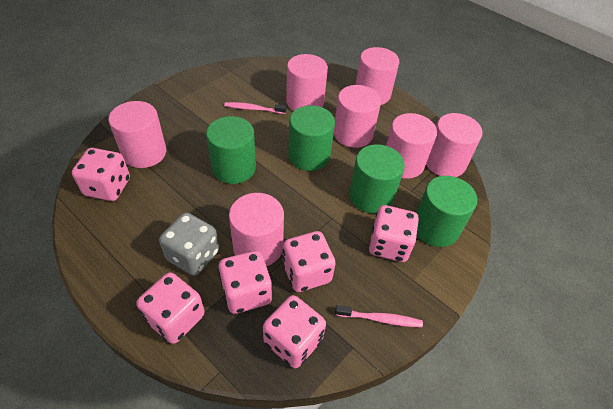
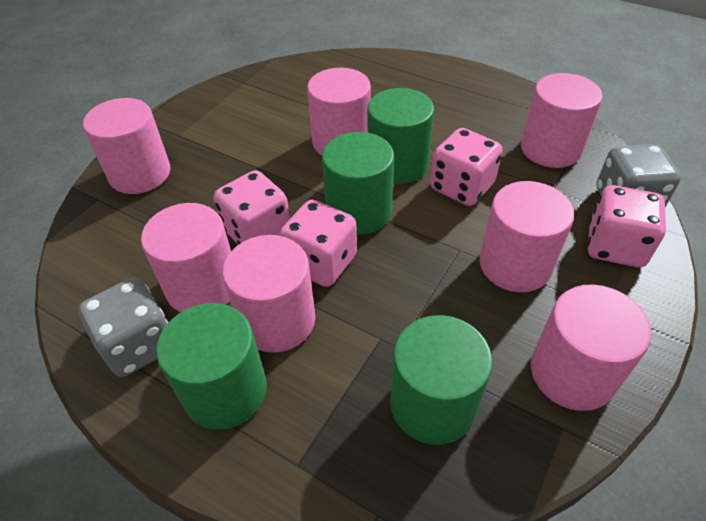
grey dice: [159,213,219,276] = 1 -> [78,277,168,377] [596,144,681,207] = 2
pink dice: [72,148,130,201] [137,272,204,344] [218,251,272,314] [263,295,326,368] [282,231,336,292] [369,205,419,262] = 6 -> [214,170,290,245] [279,200,357,287] [430,128,502,206] [587,185,666,267] = 4
pink toothbrush: [224,102,286,114] [335,305,423,327] = 2 -> none = 0

